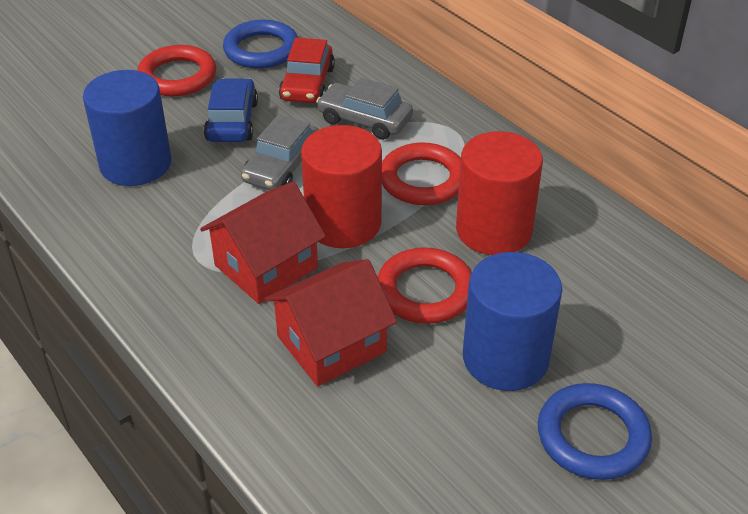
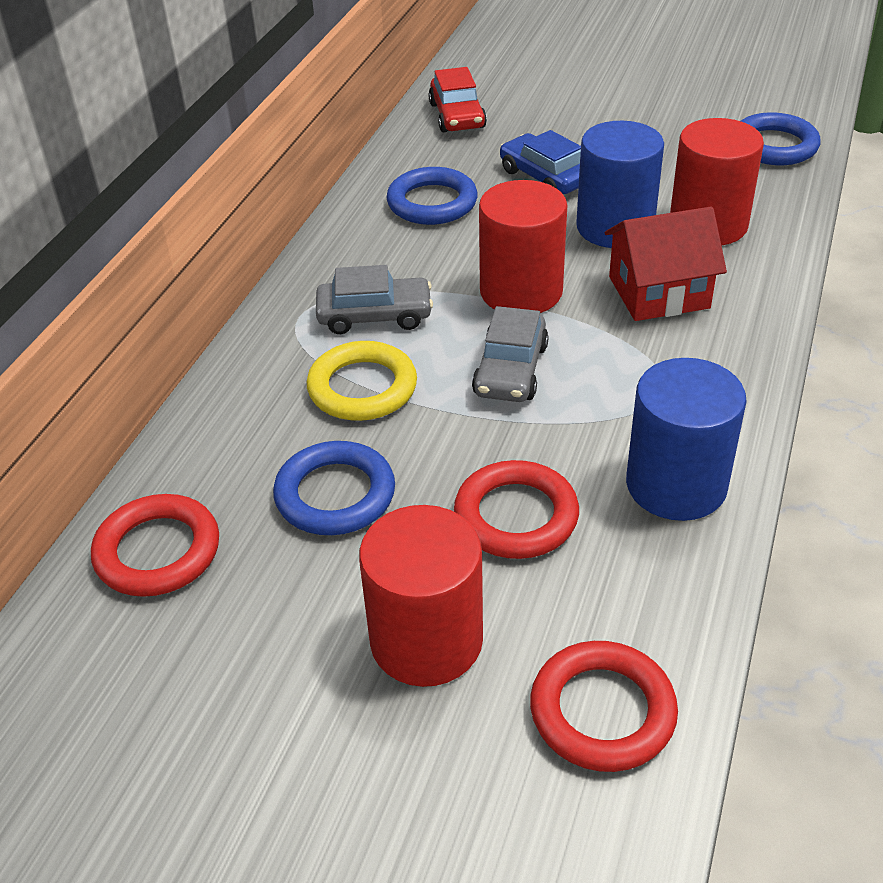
blue ring: [223,20,298,69] [538,383,652,480] = 2 -> [273,441,395,535] [387,167,478,225] [741,112,821,165] = 3
red cylinder: [301,125,382,248] [456,131,543,255] = 2 -> [359,505,483,687] [479,180,567,313] [670,118,764,246] = 3
red house: [200,182,326,304] [265,259,397,386] = 2 -> [605,207,727,321] = 1
yellow ring: none = 0 -> [307,341,417,421] = 1

